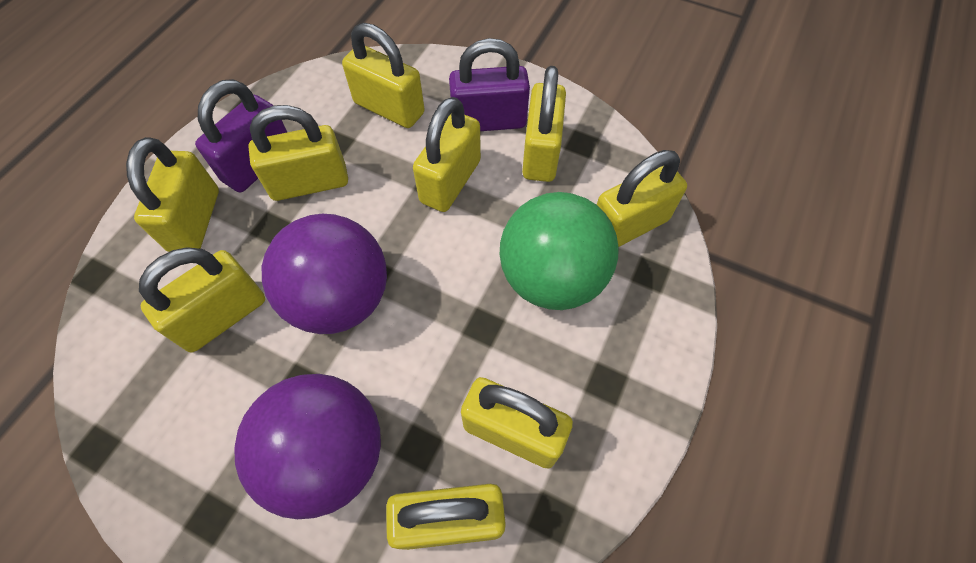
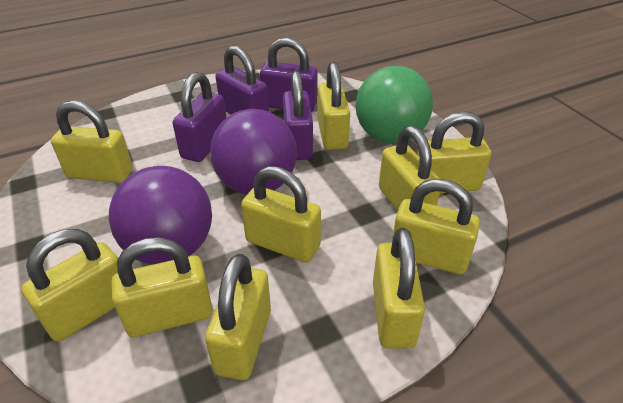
purple padlock: [195,79,287,192] [449,38,530,131] = 2 -> [173,72,227,162] [215,45,269,114] [260,37,318,112] [283,70,313,160] = 4
yellow padlock: [126,137,219,252] [139,247,265,353] [248,105,348,201] [342,23,425,128] [386,484,506,550] [413,97,481,212] [461,377,573,469] [522,66,566,182] [597,150,687,247] = 9 -> [21,229,118,342] [51,101,133,183] [111,237,213,337] [205,254,271,380] [241,166,321,263] [317,62,350,150] [373,228,425,348] [379,126,440,211] [392,179,480,275] [417,111,491,193] = 10

